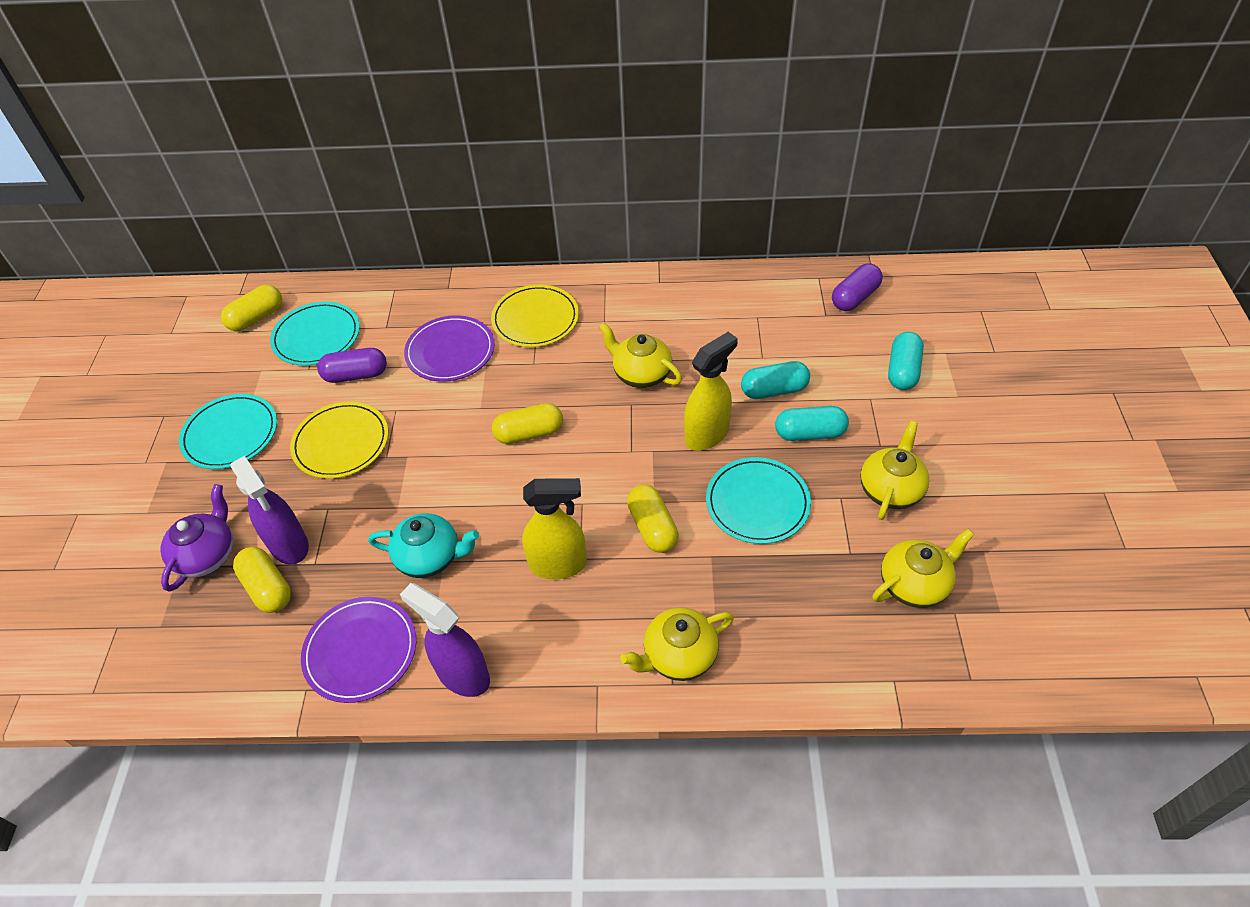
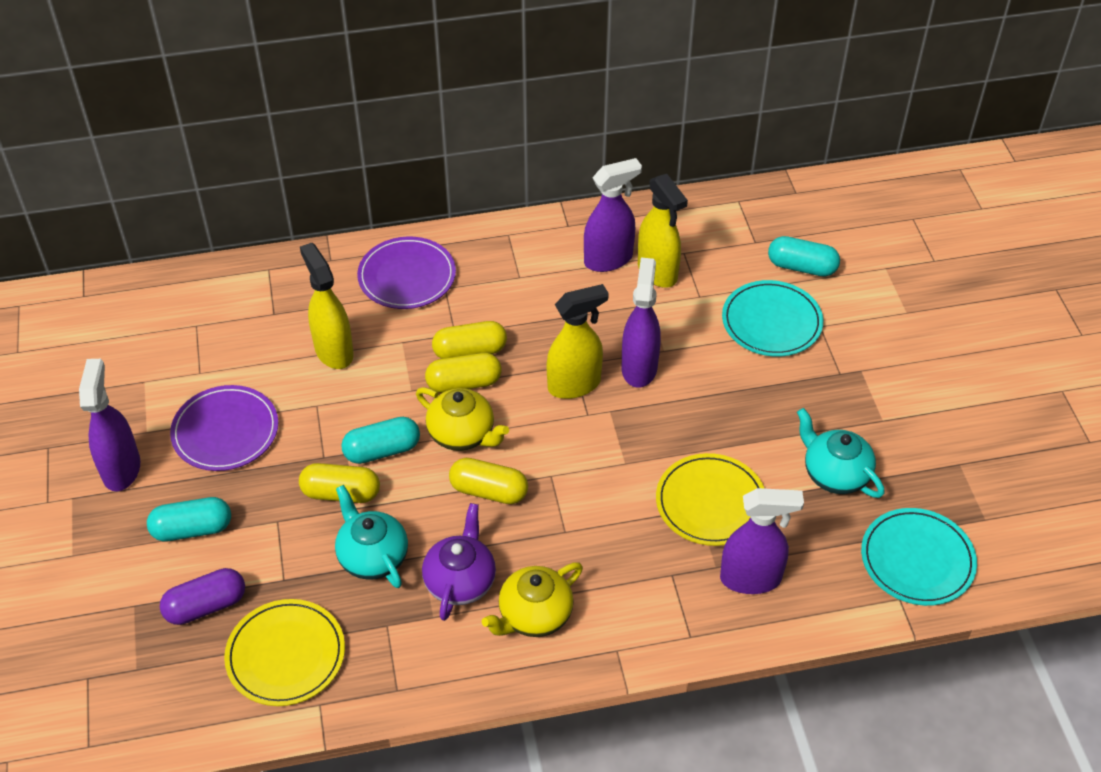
purple capsule: [317,348,387,383] [832,263,883,311] = 2 -> [160,568,245,625] = 1
purple spray bottle: [230,456,309,565] [400,583,490,697] = 2 -> [79,359,140,491] [584,158,642,272] [621,258,661,388] [720,488,804,594] = 4
turquoise plate: [179,394,277,469] [270,302,360,366] [706,457,811,544] = 3 -> [722,280,823,357] [861,508,977,606] = 2
turquoise teapot: [368,513,479,578] = 1 -> [335,485,408,588] [797,408,885,498] = 2
yellow spray bottle: [522,478,587,579] [684,332,738,451] = 2 -> [300,243,354,369] [547,284,609,399] [638,174,688,288] = 3
yellow teapot: [599,323,682,388] [620,607,734,681] [860,421,930,520] [872,529,974,608] = 4 -> [416,387,509,451] [482,562,583,637] = 2

